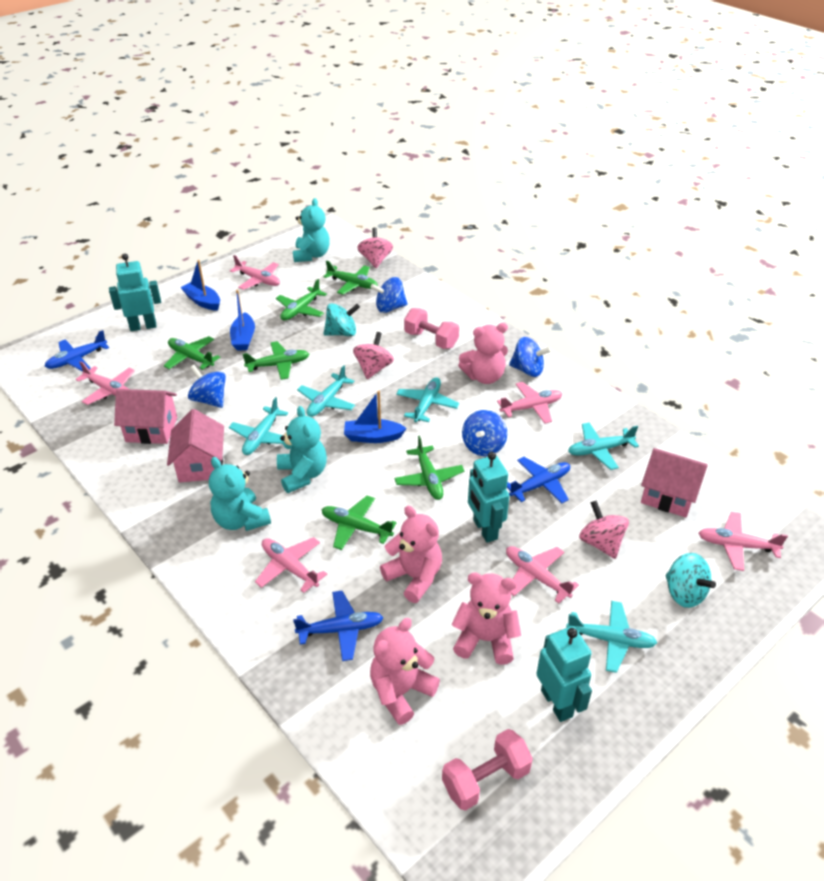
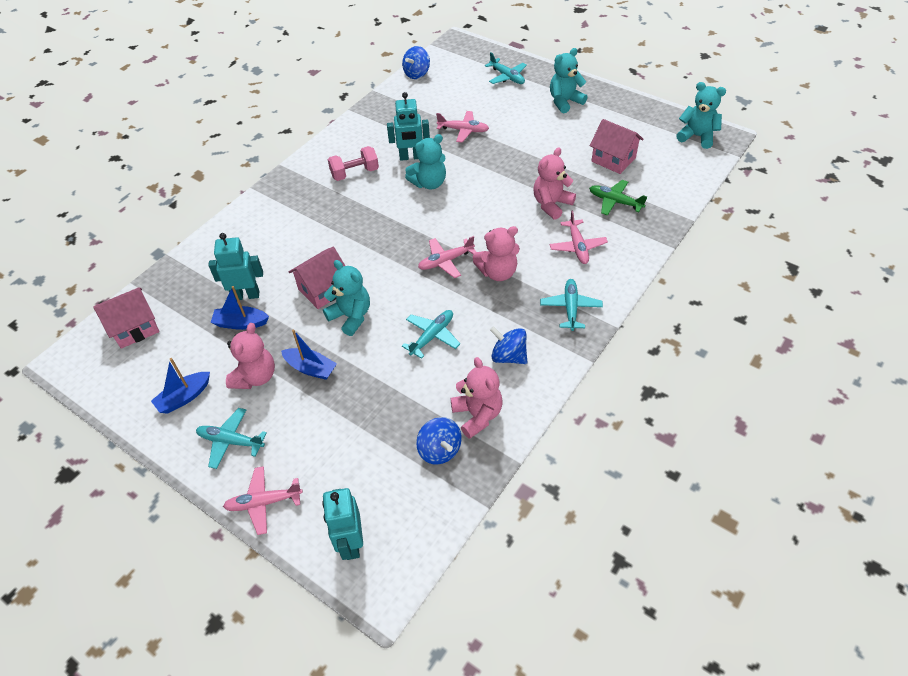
blue plane: [44,330,109,371] [293,591,384,661] [507,457,570,504] = 3 -> none = 0
blue spinning top: [188,365,226,408] [371,277,408,313] [462,410,507,456] [509,337,551,377] = 4 -> [402,46,430,79] [416,417,462,465] [490,326,527,364] = 3
green plane: [164,336,220,370] [243,341,309,380] [276,279,327,320] [322,496,397,550] [323,261,378,295] [394,436,464,500] = 6 -> [589,180,647,216] = 1
pink dumbbell: [404,308,459,349] [442,729,533,811] = 2 -> [328,146,379,181] = 1
pink plane: [75,361,135,405] [230,255,280,290] [255,537,327,593] [497,382,562,424] [506,546,579,603] [698,512,788,571] = 6 -> [223,466,303,535] [418,236,476,278] [436,111,489,142] [549,210,608,264] = 4
pink spinning top: [353,332,394,379] [357,227,393,268] [579,501,629,559] = 3 -> none = 0
turquoise plane: [229,397,288,455] [297,365,356,417] [396,377,459,422] [566,601,657,673] [568,422,639,470] = 5 -> [196,408,267,469] [402,310,460,359] [485,52,527,84] [540,279,603,331] = 4
turquoise spinning top: [324,303,360,336] [666,553,716,608] = 2 -> none = 0
turquoise teddy bear: [209,457,271,531] [277,406,327,493] [293,198,330,262] = 3 -> [323,260,370,336] [405,134,446,190] [550,48,588,113] [676,82,726,149] = 4

